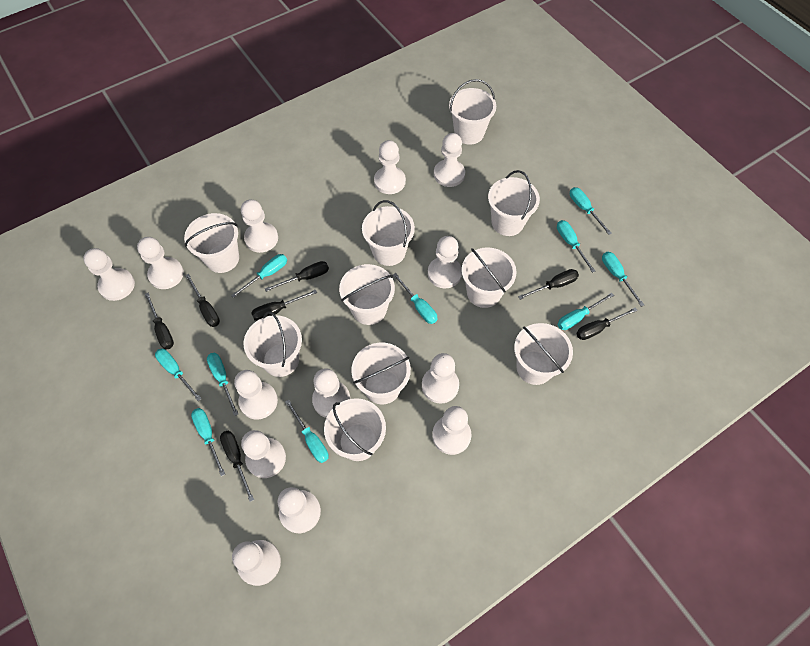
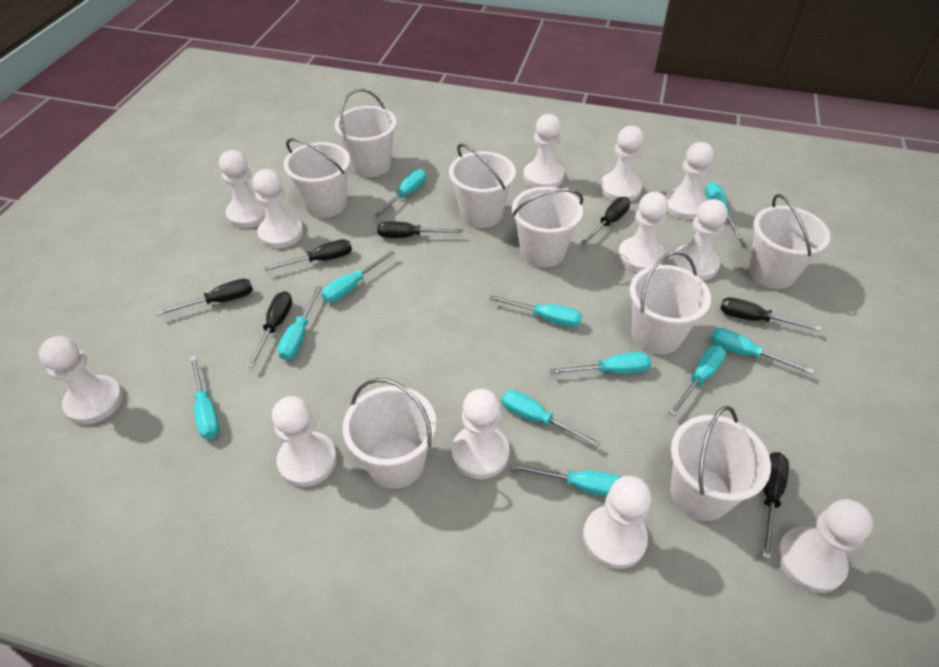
turquoise screwdriver: [155,349,202,401] [191,408,225,476] [207,353,238,416] [231,254,287,298] [285,399,329,463] [393,273,437,324] [557,220,595,273] [557,293,614,330] [570,187,612,235] [602,252,644,307] = 10 -> [190,356,220,439] [277,286,322,360] [322,250,395,302] [374,169,426,217] [489,295,582,327] [501,390,601,447] [510,463,621,497] [550,352,651,374] [669,345,726,416] [705,182,743,239] [710,328,814,374] = 11
white bucket: [184,213,239,273] [244,312,302,377] [324,398,386,461] [339,264,395,325] [351,343,411,404] [362,200,415,266] [449,79,496,145] [462,247,517,308] [488,170,540,236] [514,323,573,385] = 10 -> [284,138,350,218] [335,89,397,177] [343,378,436,489] [449,144,516,228] [512,187,583,267] [630,251,711,354] [670,406,771,521] [748,194,830,289] = 8
white pawn: [83,248,135,301] [137,237,184,289] [232,540,281,586] [234,370,278,420] [241,199,278,253] [241,430,286,478] [277,487,321,533] [312,368,350,418] [374,140,406,194] [422,353,459,403] [428,236,462,288] [432,406,472,455] [434,133,465,187] = 13 -> [39,336,123,424] [219,150,265,228] [253,169,303,248] [272,396,337,487] [452,389,509,479] [523,114,564,188] [583,476,651,569] [600,126,644,201] [618,192,668,272] [665,142,714,220] [672,199,728,280] [777,499,873,593] = 12

